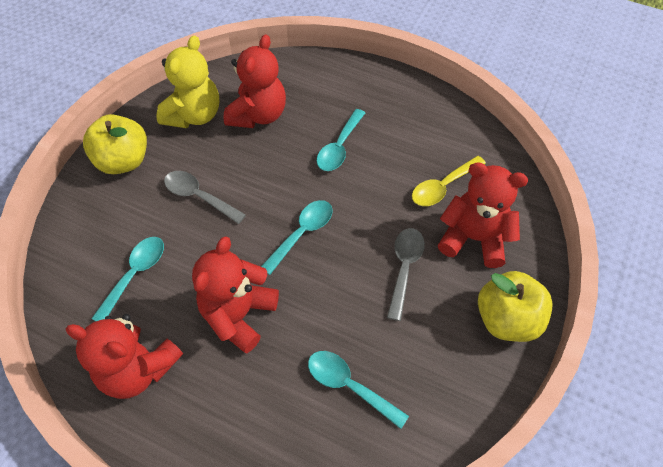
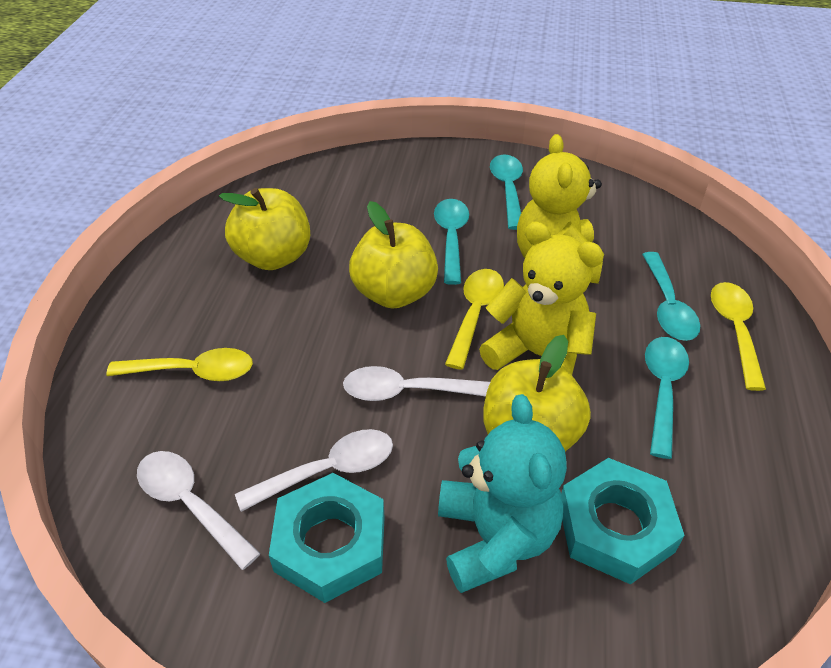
grey spoon: [164,171,246,224] [387,228,425,321] = 2 -> none = 0
red teddy bear: [66,314,183,399] [192,236,279,353] [224,34,286,128] [438,162,528,268] = 4 -> none = 0
turquoise nut: none = 0 -> [269,473,384,603] [561,458,685,585] = 2
turquoise teddy bear: none = 0 -> [438,394,567,593] = 1
white spoon: none = 0 -> [137,451,261,570] [235,429,393,512] [343,366,490,401] = 3
yellow apple: [83,114,147,174] [478,271,553,342] = 2 -> [219,188,310,270] [349,201,438,309] [483,335,591,451] = 3
yellow spoon: [412,156,486,206] = 1 -> [106,348,253,381] [445,269,504,370] [711,282,766,391] = 3
yellow teddy bear: [156,35,219,128] = 1 -> [479,222,604,375] [517,134,603,284] = 2

